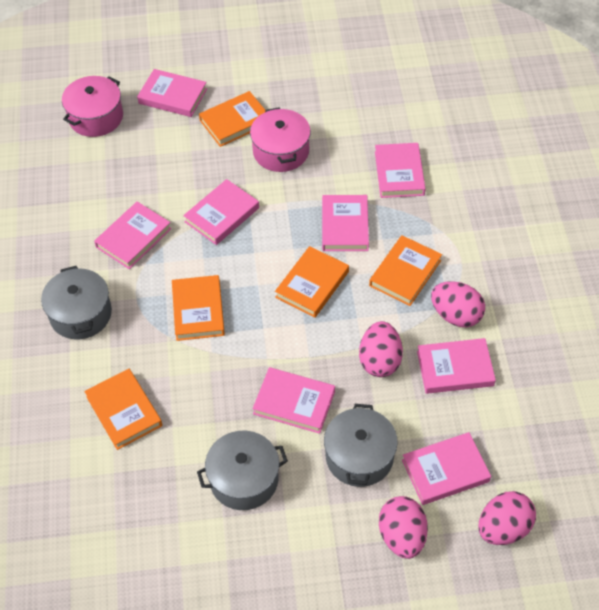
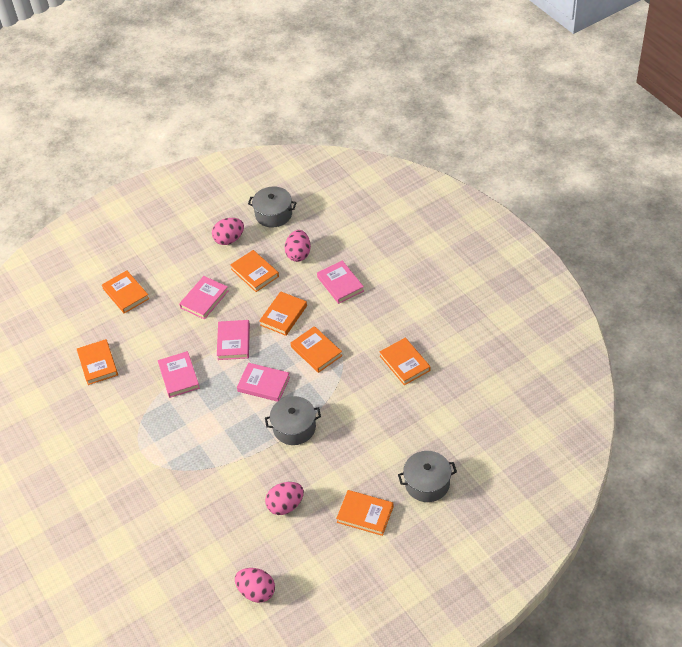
orange book: [84,369,162,450] [172,275,225,341] [199,91,265,147] [275,246,349,318] [369,235,442,306] = 5 -> [77,339,118,385] [102,270,149,314] [230,250,279,292] [259,291,307,336] [290,326,342,373] [336,490,394,536] [380,338,431,385] = 7
pink book: [94,202,172,269] [137,69,207,117] [183,179,259,245] [252,367,335,434] [322,195,369,251] [375,143,426,198] [402,432,491,505] [417,338,496,394] = 8 -> [158,351,200,398] [179,276,228,319] [217,320,250,360] [237,363,290,402] [317,260,364,304] = 5
pink pot: [62,76,123,137] [250,107,311,172] = 2 -> none = 0

